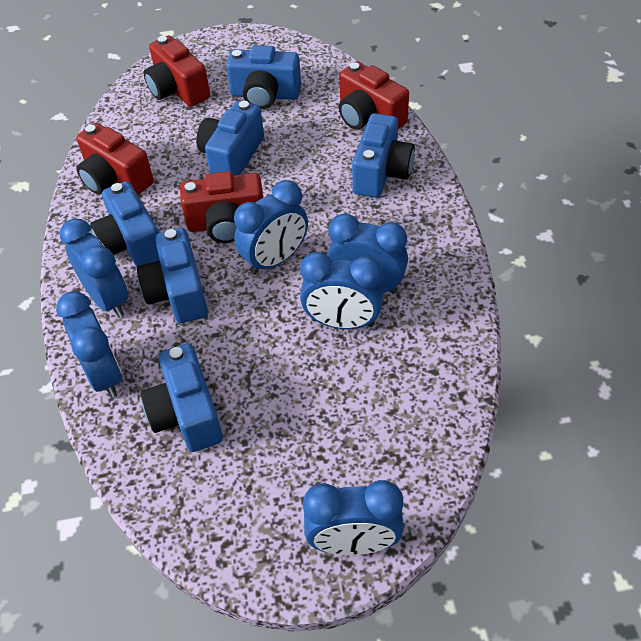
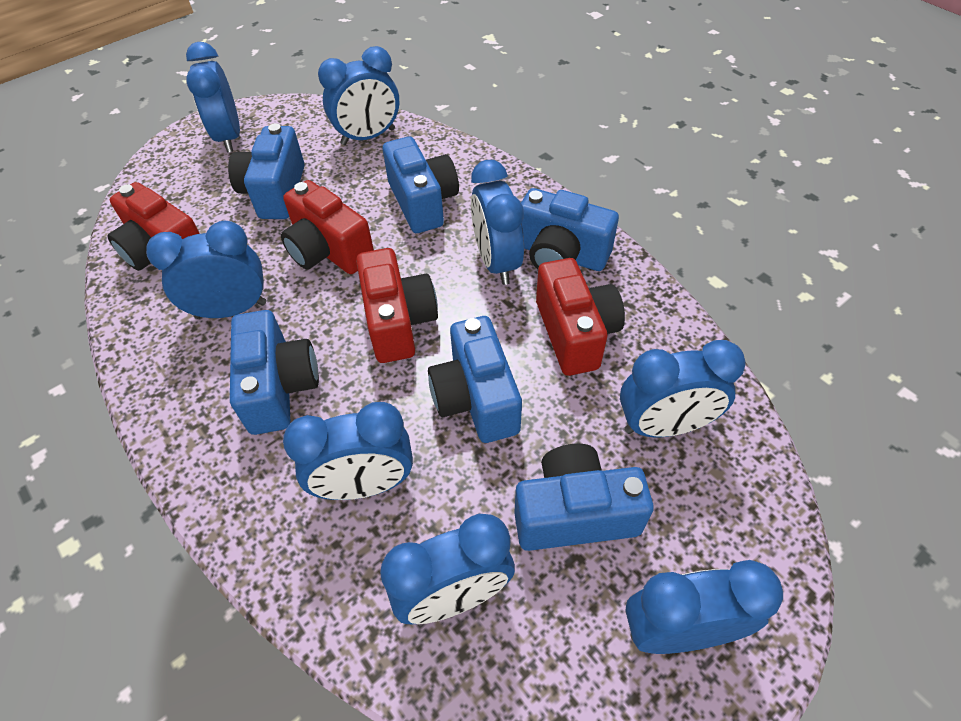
blue clock: [56,291,122,398] [60,218,129,318] [234,180,308,275] [300,252,384,329] [303,480,404,555] [327,214,408,294] = 6 -> [146,221,266,319] [186,42,240,153] [283,402,413,500] [318,46,399,145] [380,514,515,624] [471,160,524,285] [620,340,746,437] [625,560,783,654] = 8

